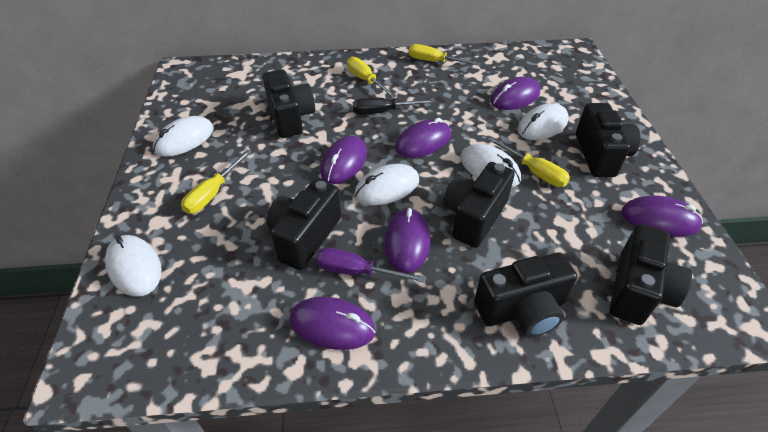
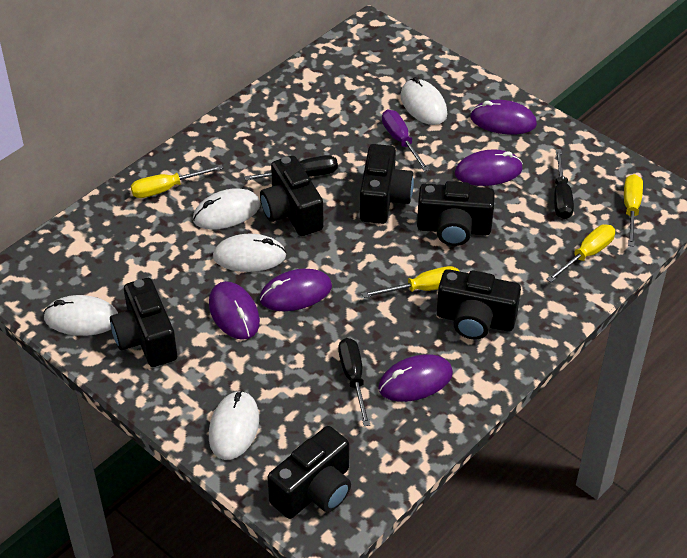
black screwdriver: [353,98,435,115] = 1 -> [244,155,338,181] [339,338,370,426] [554,149,574,219] = 3
purple mouse: [289,297,376,350] [320,136,367,184] [384,208,431,273] [395,118,451,158] [490,77,540,110] [621,196,703,237] = 6 -> [209,281,260,340] [260,269,332,311] [378,354,453,402] [455,149,523,186] [470,100,537,135] = 5

